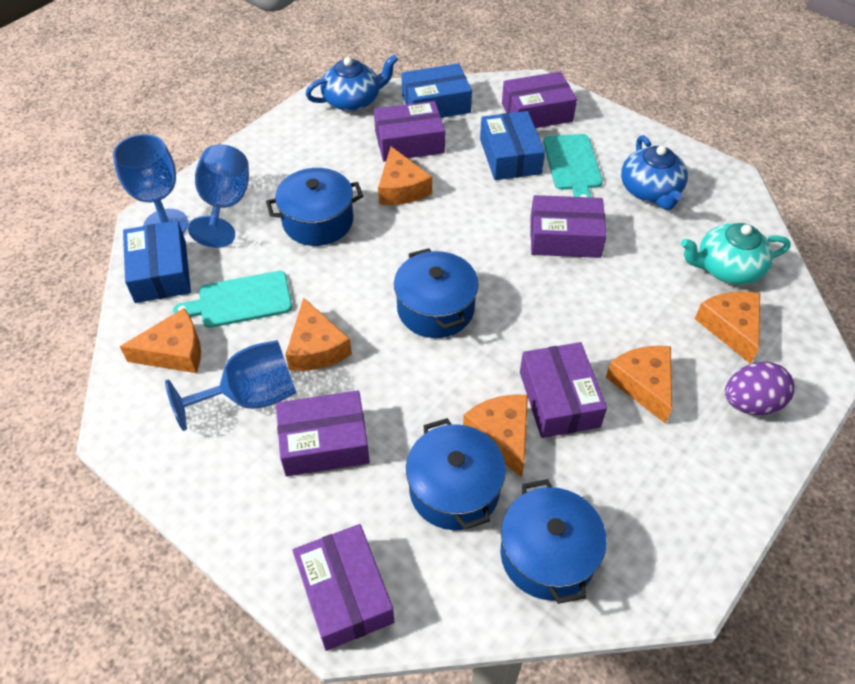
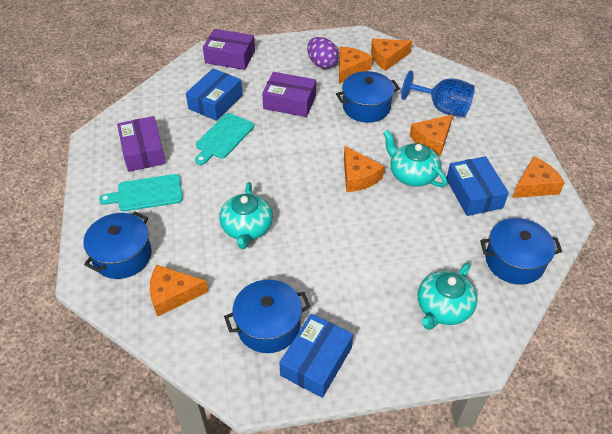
blue goblet: [113,134,188,233] [165,340,296,431] [188,144,249,248] = 3 -> [401,70,475,117] = 1
blue teapot: [305,55,398,111] [621,135,688,210] = 2 -> none = 0
purple box: [276,390,370,476] [293,524,394,651] [374,101,445,162] [502,72,577,128] [520,342,607,438] [530,195,607,258] = 6 -> [117,116,166,172] [203,29,255,70] [262,72,316,117] = 3
turquoise teapot: [681,223,791,285] = 1 -> [220,182,273,249] [383,130,447,187] [418,263,477,330] = 3

